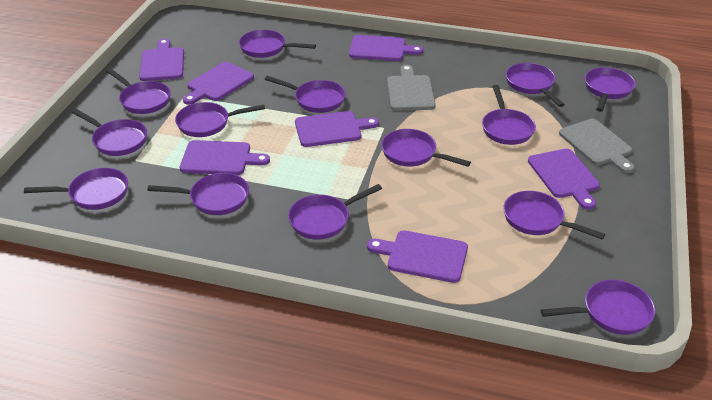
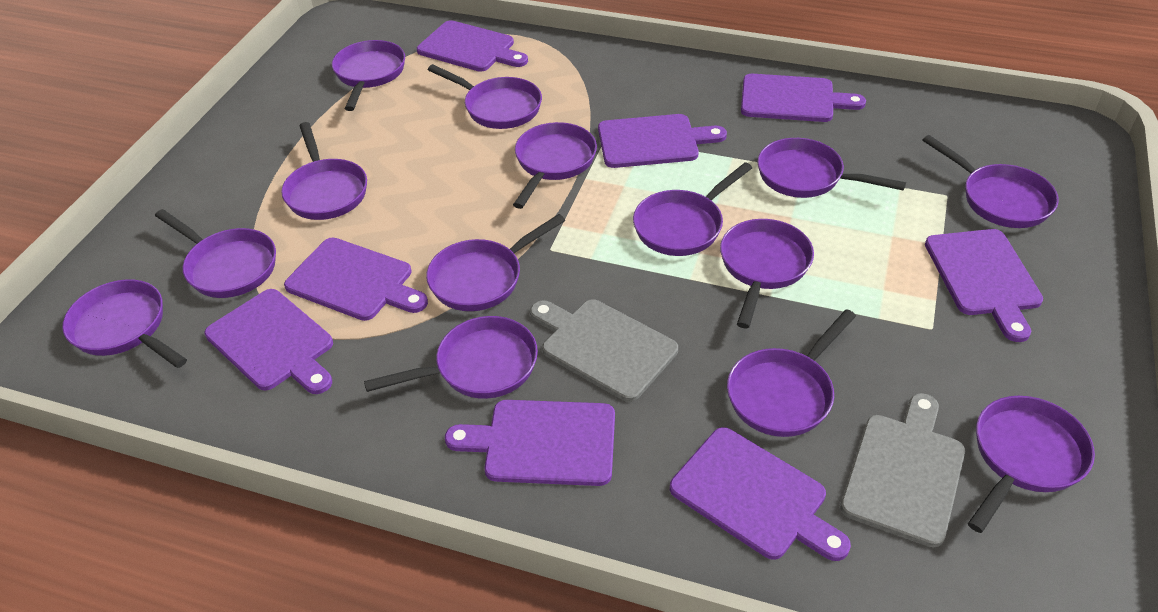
purple cutting board: [139,39,184,81] [180,140,270,175] [183,62,254,105] [295,111,379,147] [349,35,423,61] [367,230,468,283] [528,148,600,210] = 7 -> [204,289,333,394] [284,238,428,321] [417,20,528,72] [445,400,615,486] [598,114,727,168] [670,427,851,561] [741,74,866,122] [925,229,1043,342] = 8

